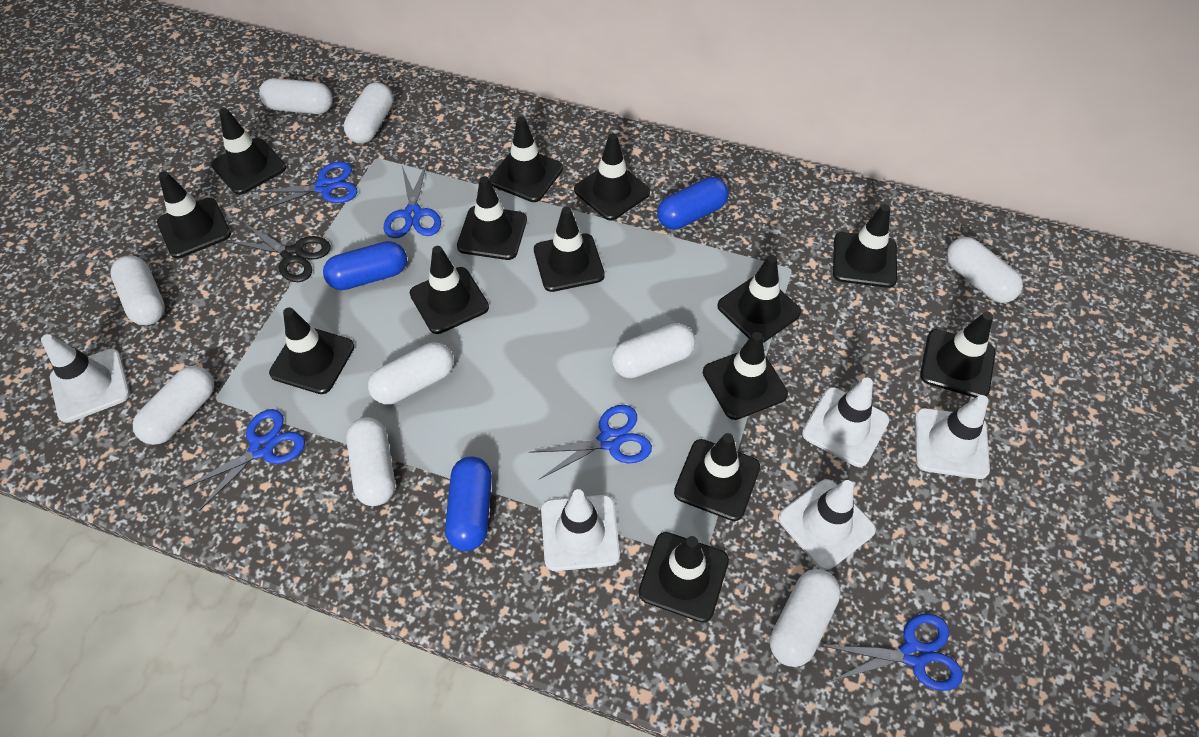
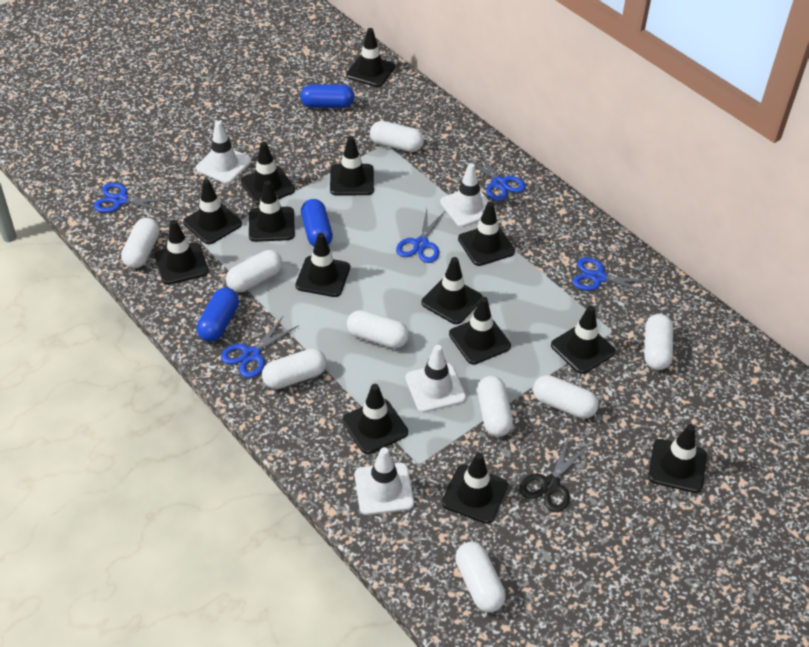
white traffic cone: [41,334,130,423] [541,489,620,571] [778,479,876,570] [802,377,889,467] [915,395,990,479] = 5 -> [196,121,252,184] [355,447,414,515] [405,345,466,412] [440,163,496,227] = 4

